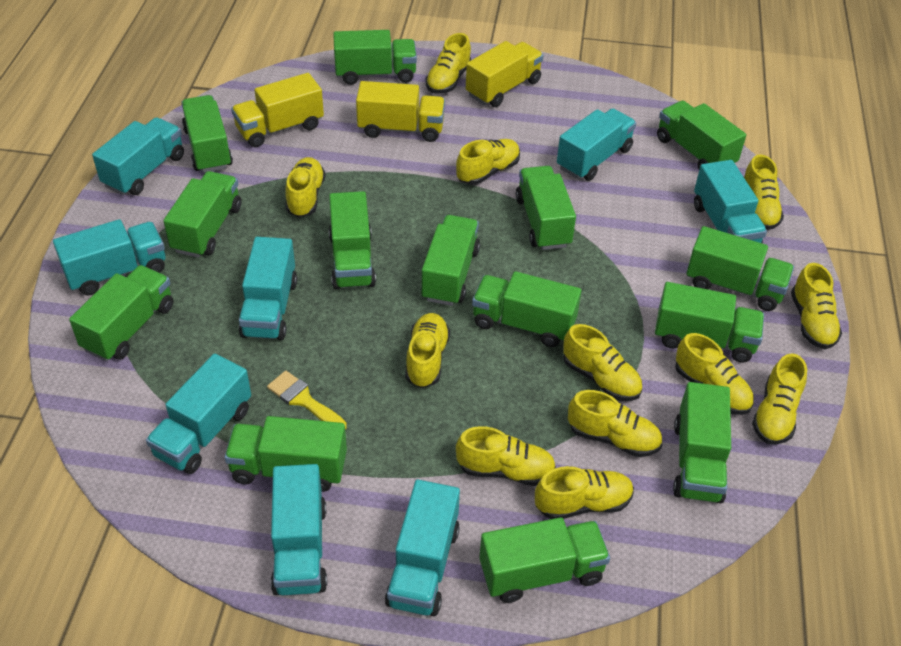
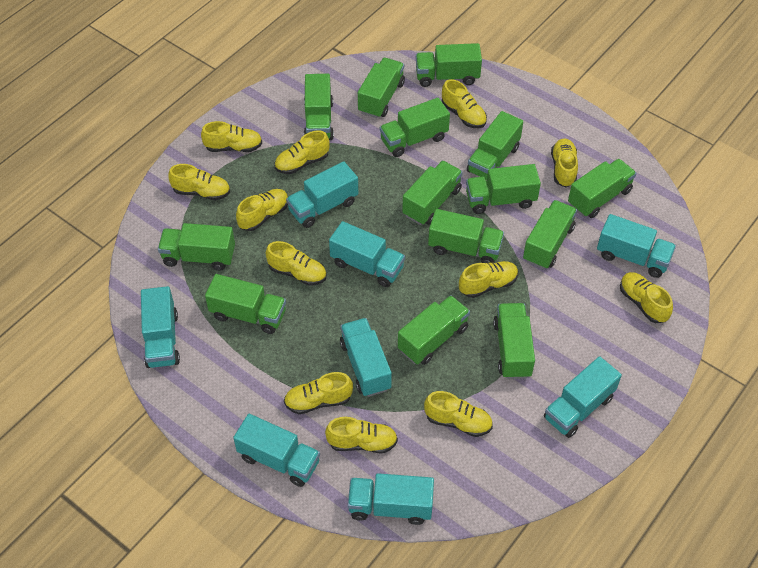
yellow brush: [267,371,347,429] = 1 -> none = 0
yellow truck: [231,73,324,147] [356,81,445,142] [466,41,543,107] = 3 -> none = 0

